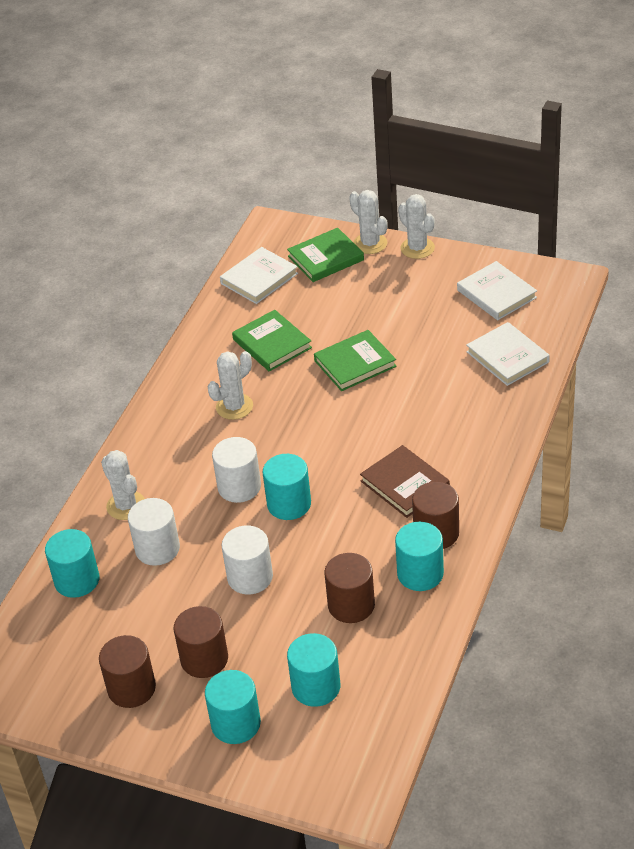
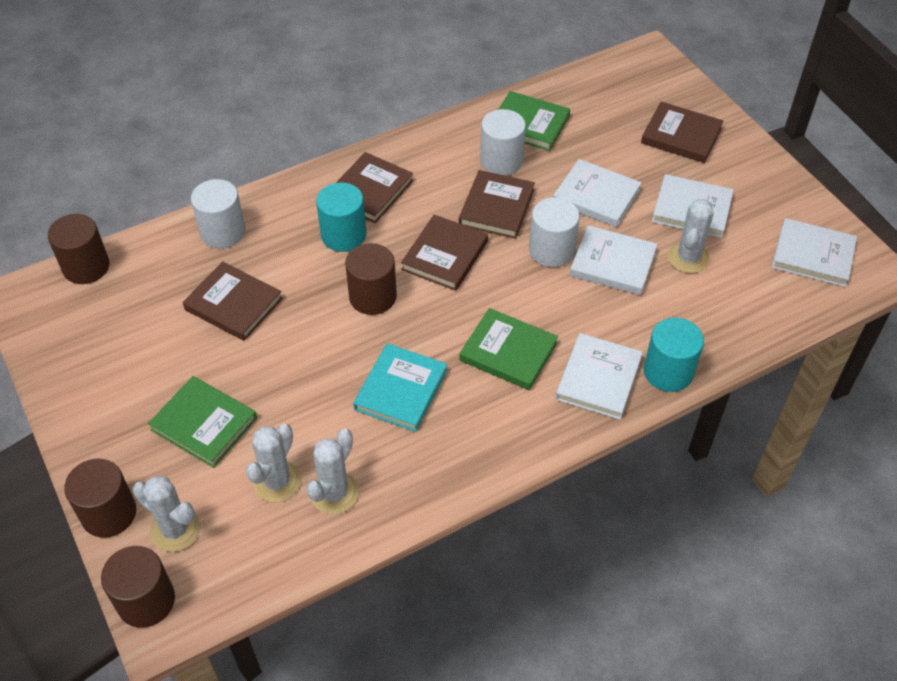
brown book: [360,445,450,518] = 1 -> [183,261,283,341] [336,152,413,223] [401,215,488,291] [459,170,535,239] [641,102,724,163] = 5
turquoise book: none = 0 -> [353,343,447,432] = 1
turquoise cylinder: [45,529,100,598] [205,670,261,744] [263,454,311,520] [287,633,340,707] [395,522,444,591] = 5 -> [316,183,366,252] [644,318,704,392] = 2
white book: [220,247,298,304] [457,261,537,320] [466,322,550,386] = 3 -> [554,159,642,227] [556,333,643,420] [570,225,658,295] [652,174,734,238] [772,218,857,287] = 5

